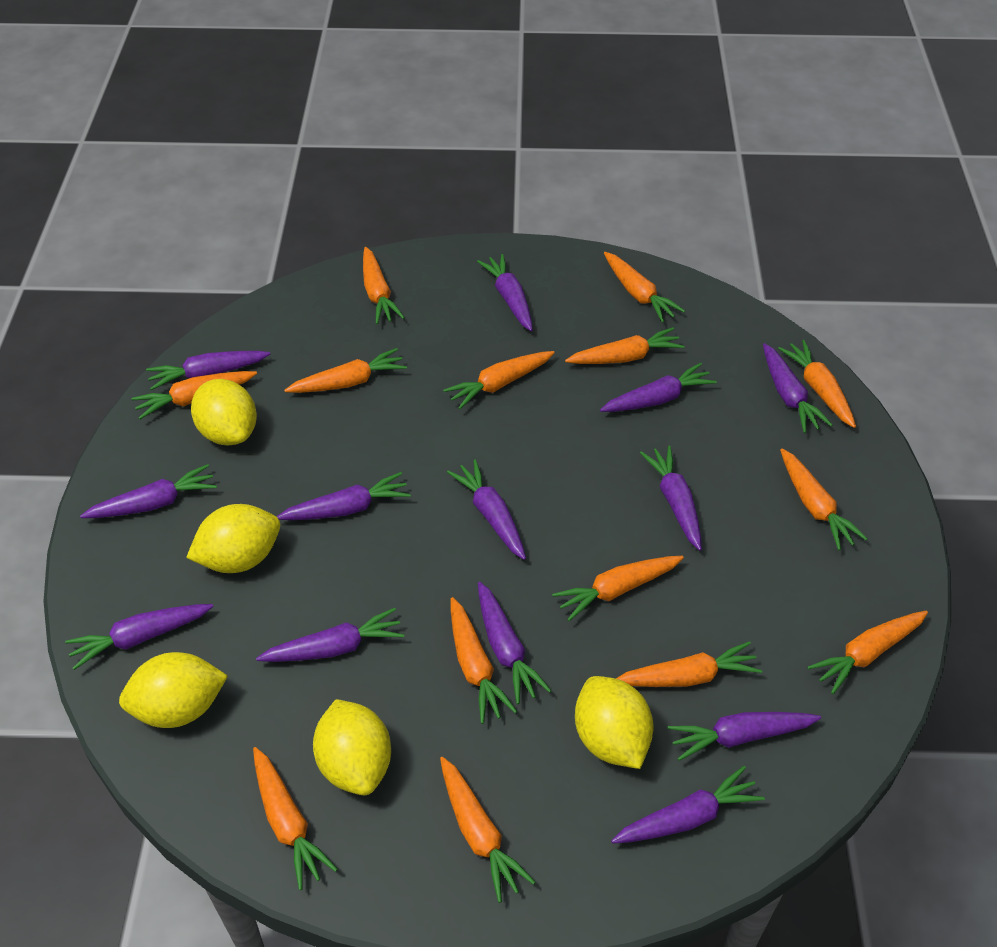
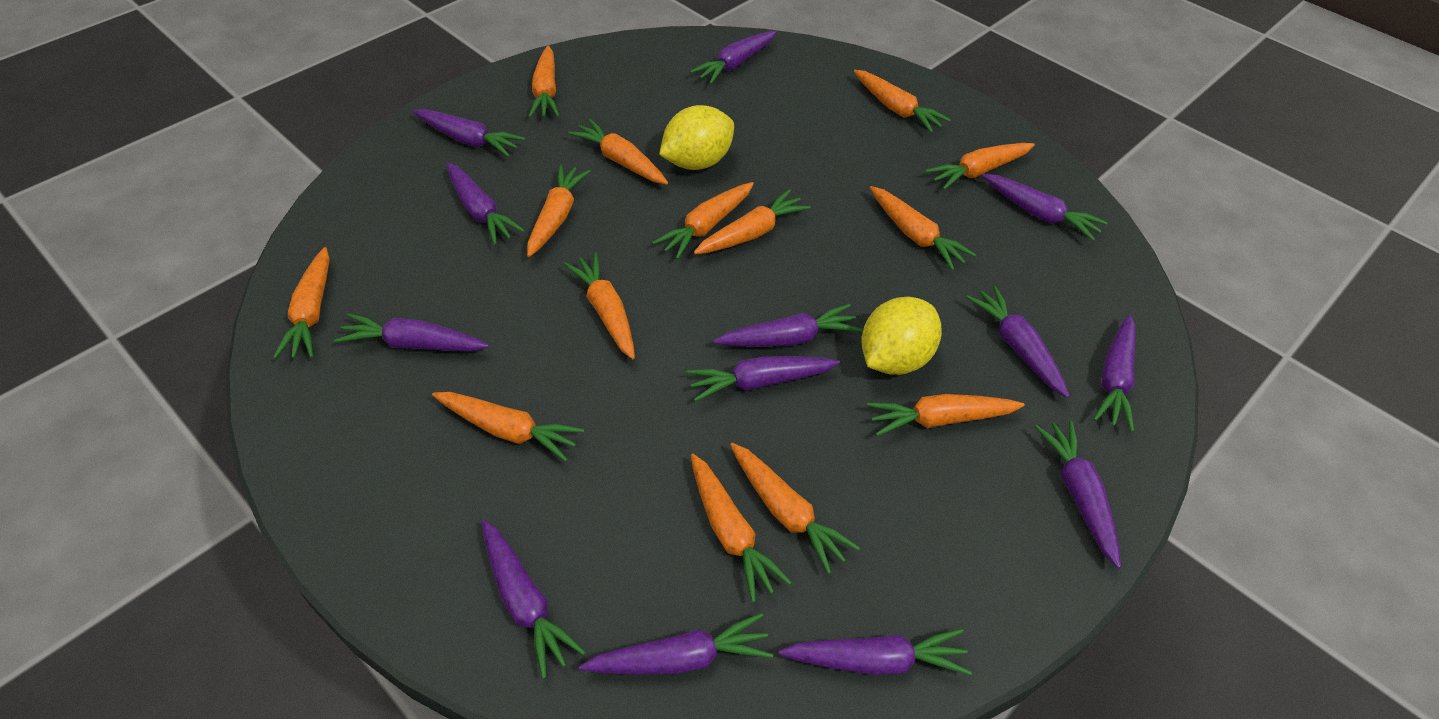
yellow lemon: [119,652,228,728] [186,504,280,573] [191,379,257,445] [313,699,391,795] [575,676,654,769] = 5 -> [659,105,734,170] [861,297,942,375] = 2

